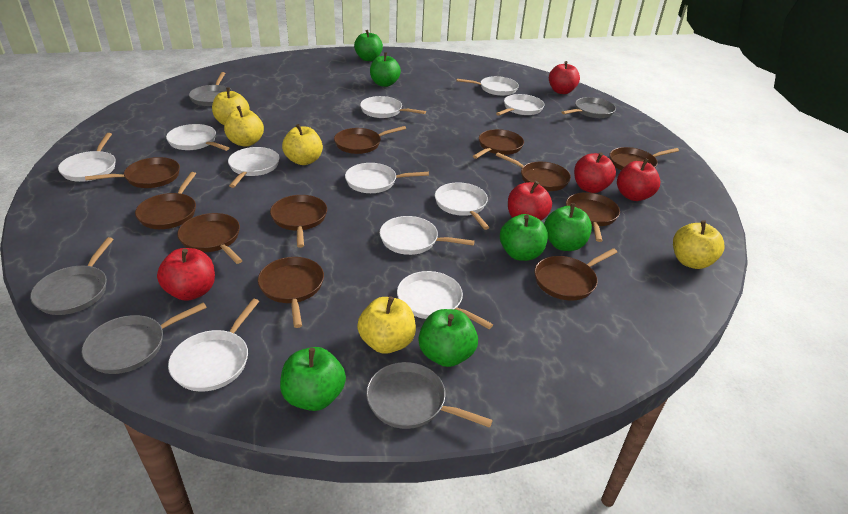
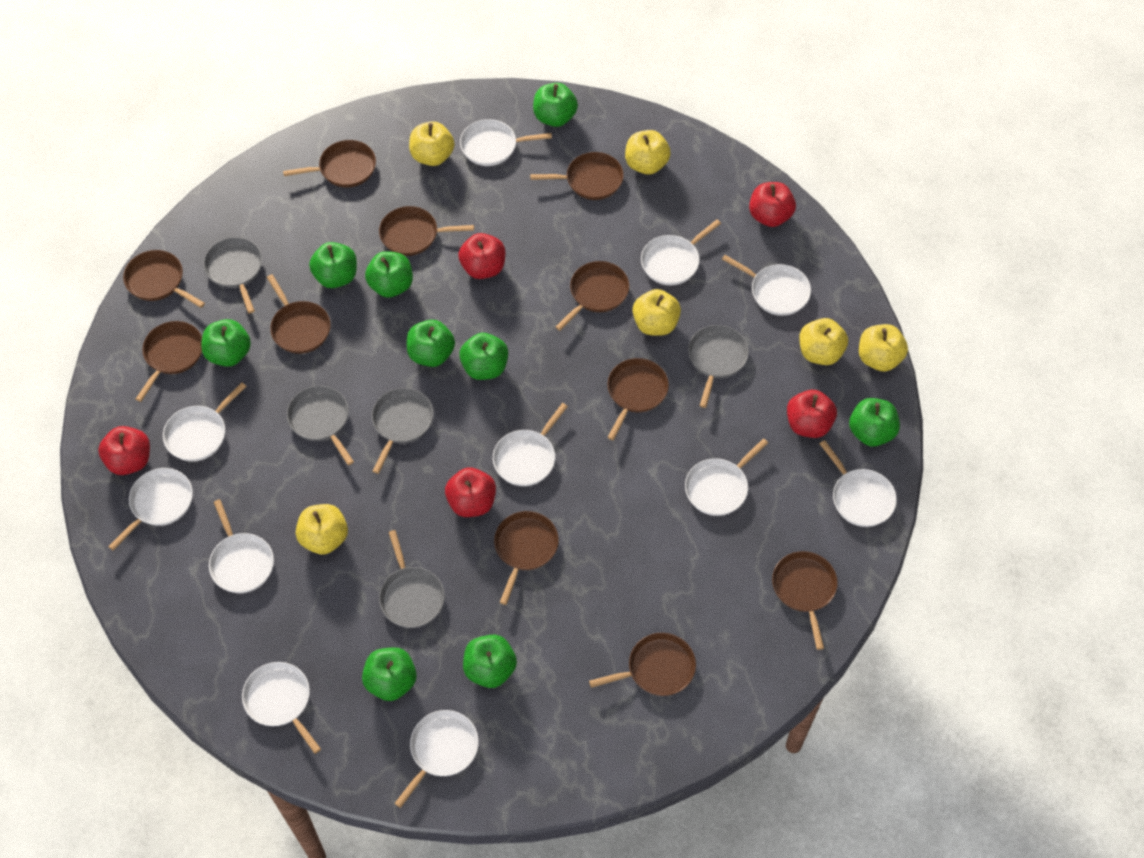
green apple: [280,347,346,411] [354,30,383,61] [370,52,401,87] [418,309,478,367] [500,214,548,261] [544,203,592,251] = 6 -> [201,319,251,367] [309,242,357,288] [362,648,417,701] [365,251,413,298] [407,320,455,367] [459,333,508,380] [463,635,517,688] [533,83,578,127] [849,398,900,447] = 9
yellow apple: [212,87,250,125] [224,106,264,147] [282,124,323,165] [357,296,416,354] [673,220,724,269] = 5 -> [296,504,348,555] [409,121,455,166] [625,130,671,174] [633,289,681,336] [799,318,848,365] [859,324,908,372] = 6

